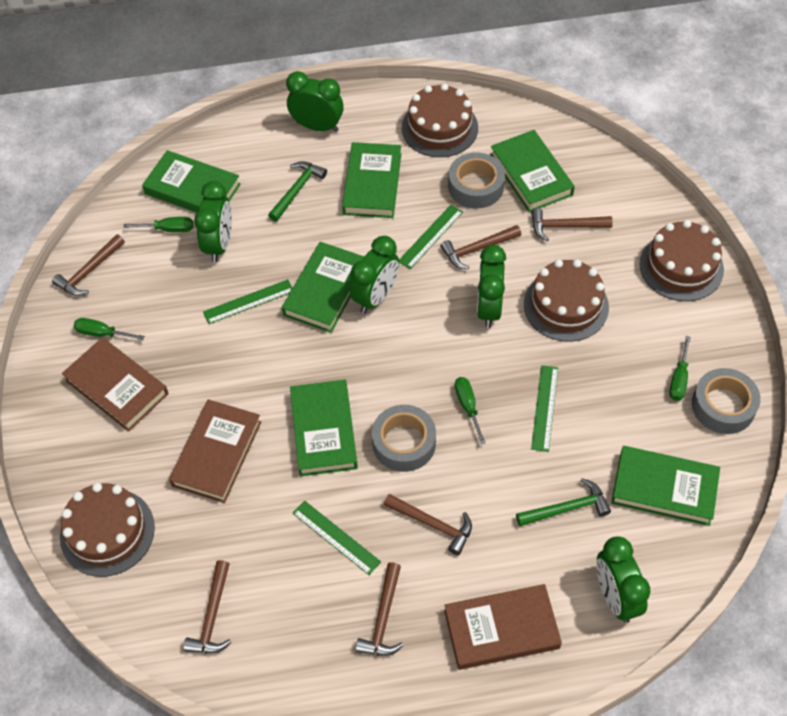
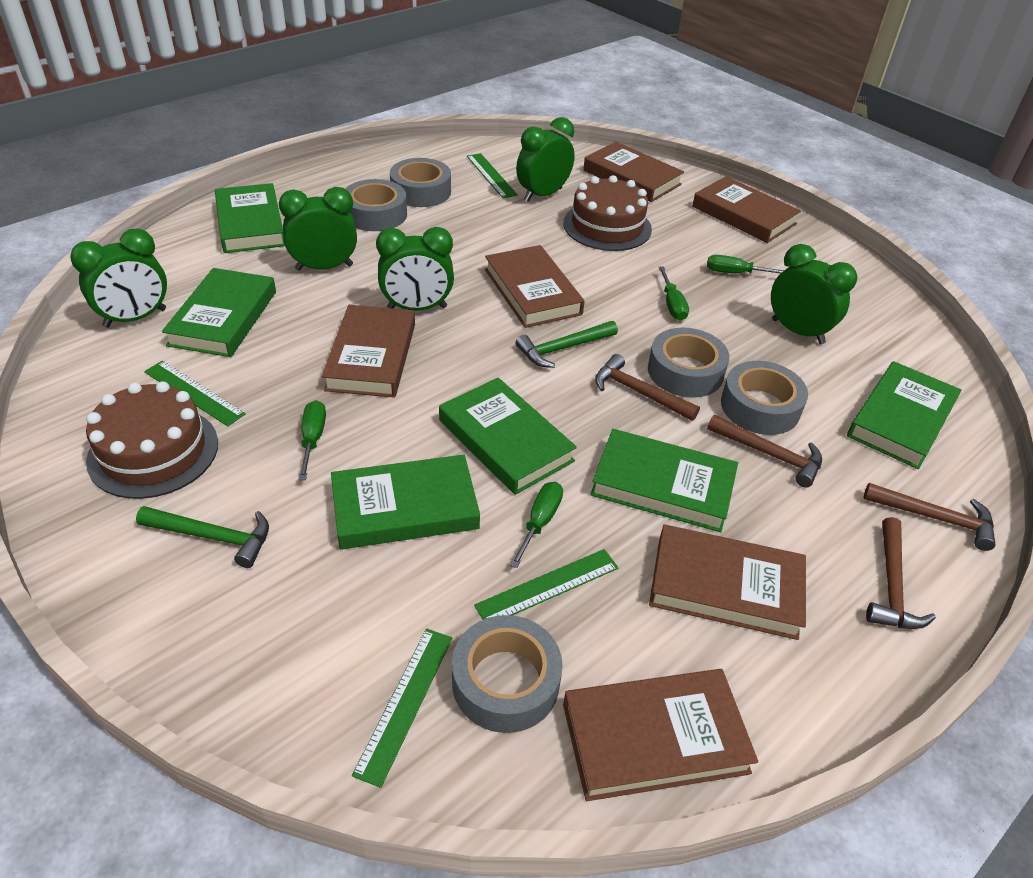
brown book: [62,337,168,432] [169,399,262,503] [444,584,562,670] = 3 -> [322,305,415,398] [485,245,585,328] [563,669,758,801] [583,142,684,202] [649,525,806,640] [692,176,801,243] = 6
brown cake: [60,483,155,577] [402,83,478,157] [524,259,609,342] [639,220,724,301] = 4 -> [86,381,218,499] [563,175,652,251] = 2
brown hammer: [52,234,125,296] [183,560,231,654] [355,562,404,656] [384,494,472,555] [440,225,521,269] [531,208,613,241] = 6 -> [595,354,700,421] [707,415,822,488] [864,483,995,551] [866,517,936,629] = 4
grey tape: [372,405,436,472] [448,152,505,209] [692,368,761,434] = 3 -> [345,179,407,231] [390,158,451,207] [452,615,563,733] [648,328,729,398] [721,361,808,435] = 5

